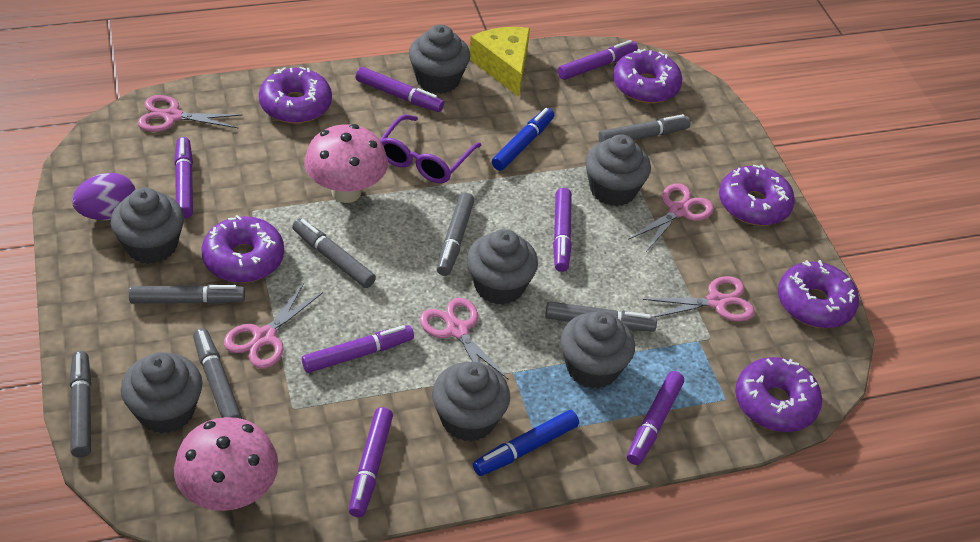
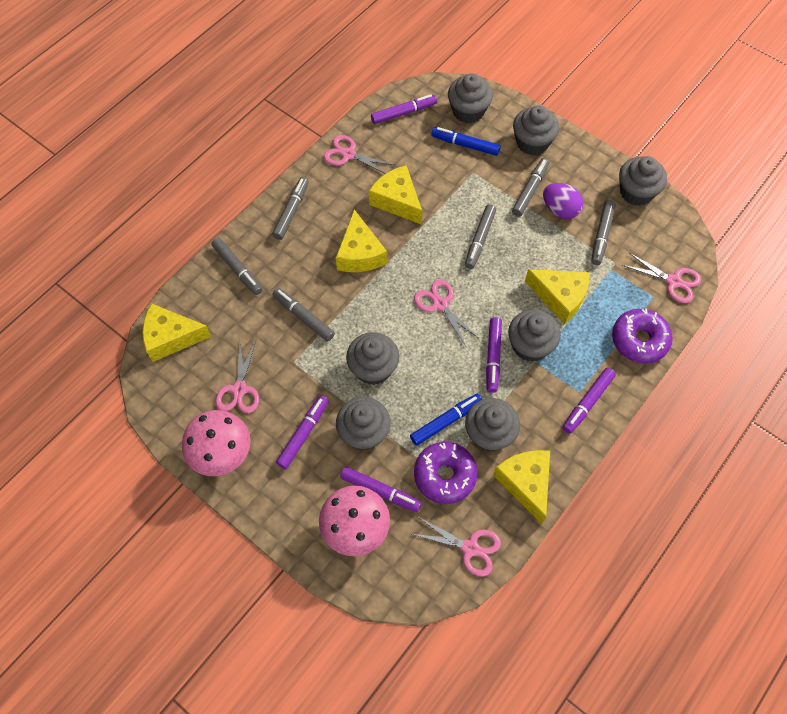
grey marker: [69,351,91,457] [129,284,245,304] [193,328,242,419] [292,218,376,288] [437,193,474,276] [545,301,657,332] [598,114,690,142] = 7 -> [211,238,263,295] [272,177,309,240] [273,288,335,341] [465,204,496,269] [512,158,549,217] [591,200,616,265] = 6
purple donut: [202,215,284,283] [259,67,332,124] [613,49,682,103] [719,165,795,226] [735,357,822,432] [778,260,859,328] = 6 -> [414,442,477,504] [612,309,673,364] = 2
purple glasses: [380,115,481,183] = 1 -> none = 0
purple marker: [174,137,193,218] [302,325,414,373] [349,407,393,517] [356,67,444,112] [553,188,572,272] [558,40,638,80] [627,371,684,465] = 7 -> [276,395,329,469] [340,467,422,512] [371,94,437,124] [486,317,502,393] [563,368,616,434] = 5
yellow cheese: [470,27,530,97] = 1 -> [142,303,211,362] [336,210,387,272] [369,165,423,225] [493,450,550,524] [525,269,590,324] = 5

